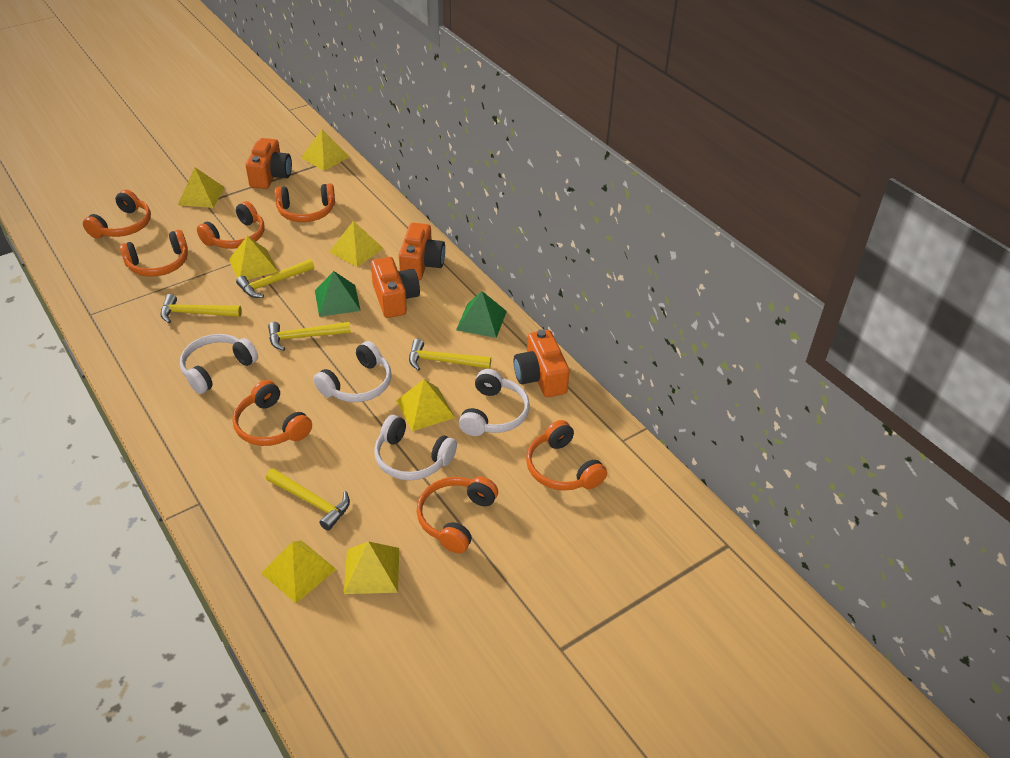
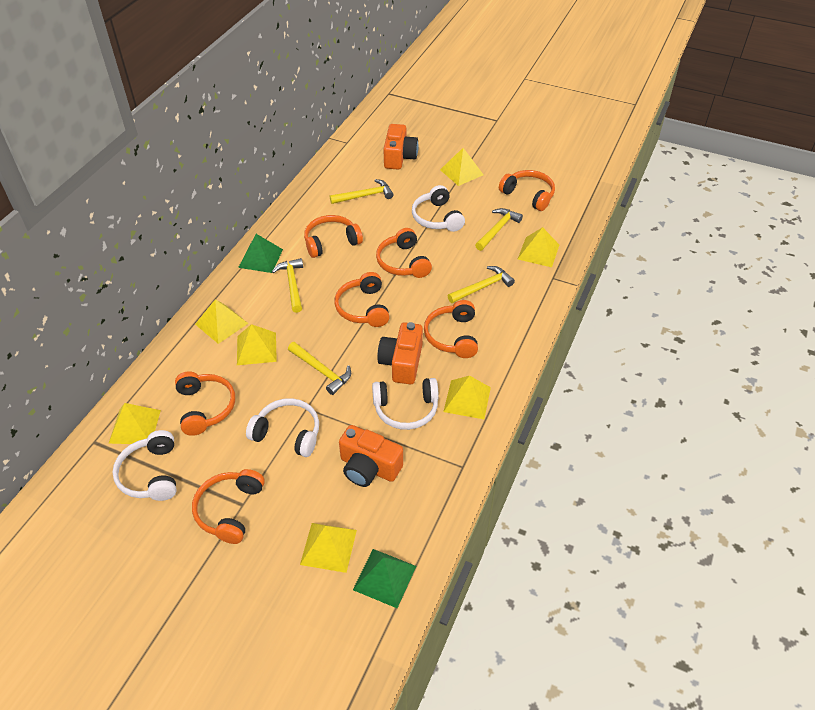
orange camera: [246,138,292,189] [371,257,420,318] [399,223,445,280] [514,330,570,397] = 4 -> [339,425,403,487] [378,322,423,384] [384,124,419,170] = 3

